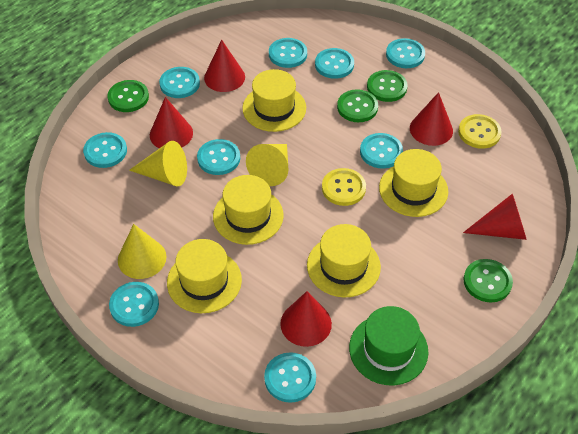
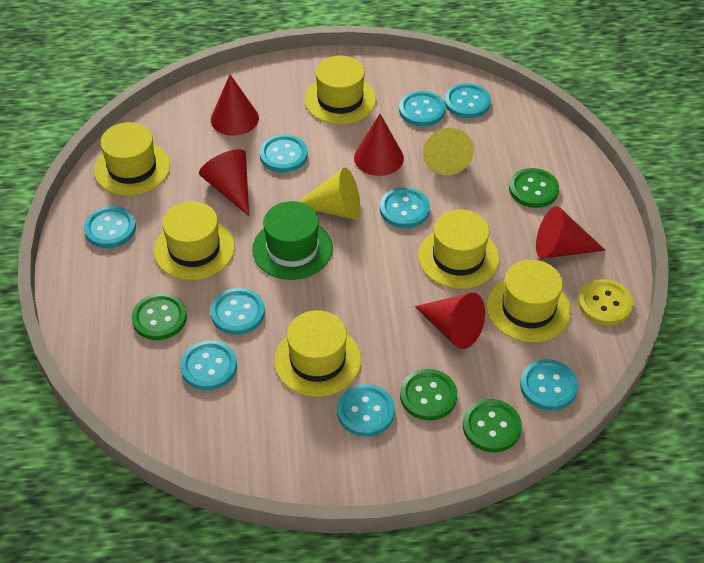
yellow button: [322,168,366,206] [458,114,502,149] = 2 -> [578,279,633,325] = 1
yellow cone: [118,224,167,279] [129,141,187,186] [246,144,288,186] = 3 -> [298,168,360,219] [423,128,474,175] = 2
yellow hat: [167,239,242,313] [213,175,284,245] [242,69,306,132] [307,224,381,297] [379,149,448,217] = 5 -> [94,122,170,196] [154,201,235,280] [274,310,361,397] [305,56,376,124] [418,209,499,289] [486,260,571,342] = 6

